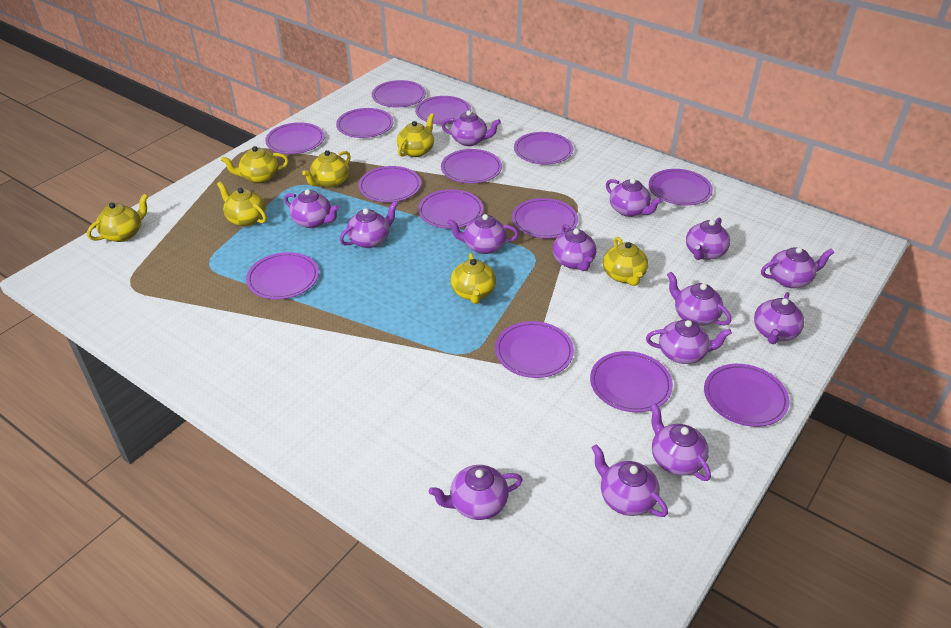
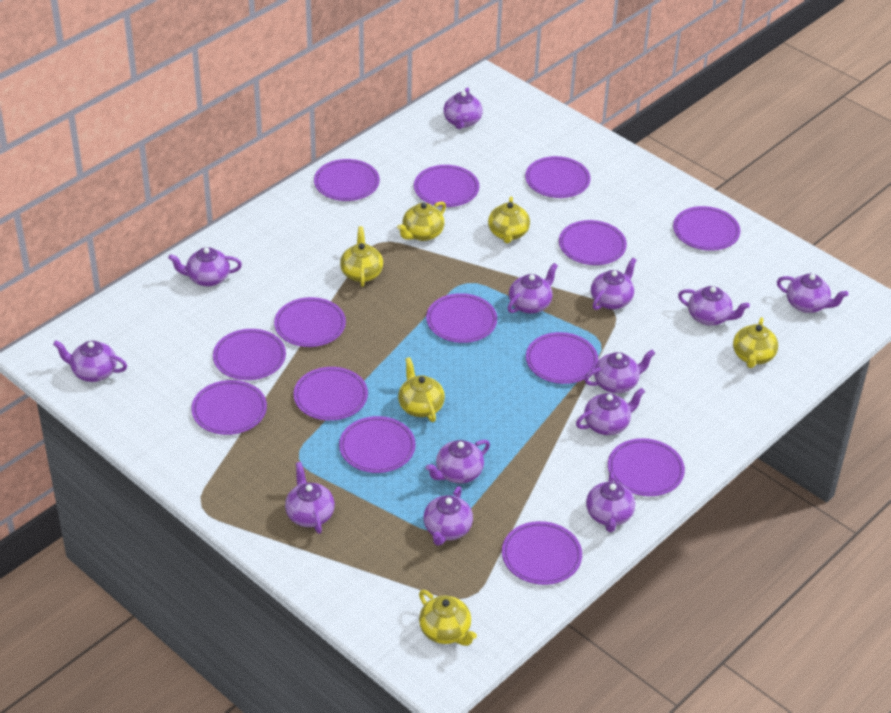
purple teapot: [284,189,339,228] [340,201,398,248] [428,465,522,520] [441,111,501,146] [447,214,519,254] [553,224,597,271] [592,444,668,517] [606,178,662,217] [646,319,732,364] [650,403,711,481] [667,272,731,326] [686,217,730,260] [754,292,804,344] [761,247,835,288] = 14 -> [53,341,127,382] [168,247,242,287] [285,462,335,534] [423,486,473,546] [426,440,490,484] [443,87,483,129] [508,263,558,314] [576,388,645,435] [584,350,655,393] [586,471,635,532] [591,258,636,310] [678,286,750,326] [777,274,848,313] = 13
yellow teapot: [87,194,148,242] [217,182,267,226] [221,146,288,183] [302,150,351,188] [397,113,434,157] [451,253,496,304] [603,237,648,286] = 7 -> [340,226,383,287] [397,201,446,241] [398,357,445,422] [419,590,477,646] [488,196,530,243] [733,317,778,368] = 6

